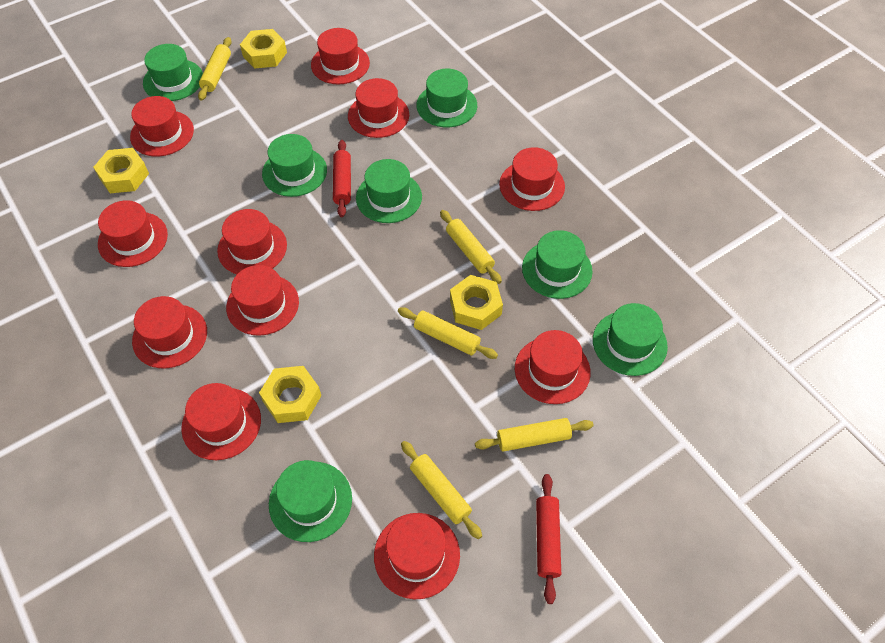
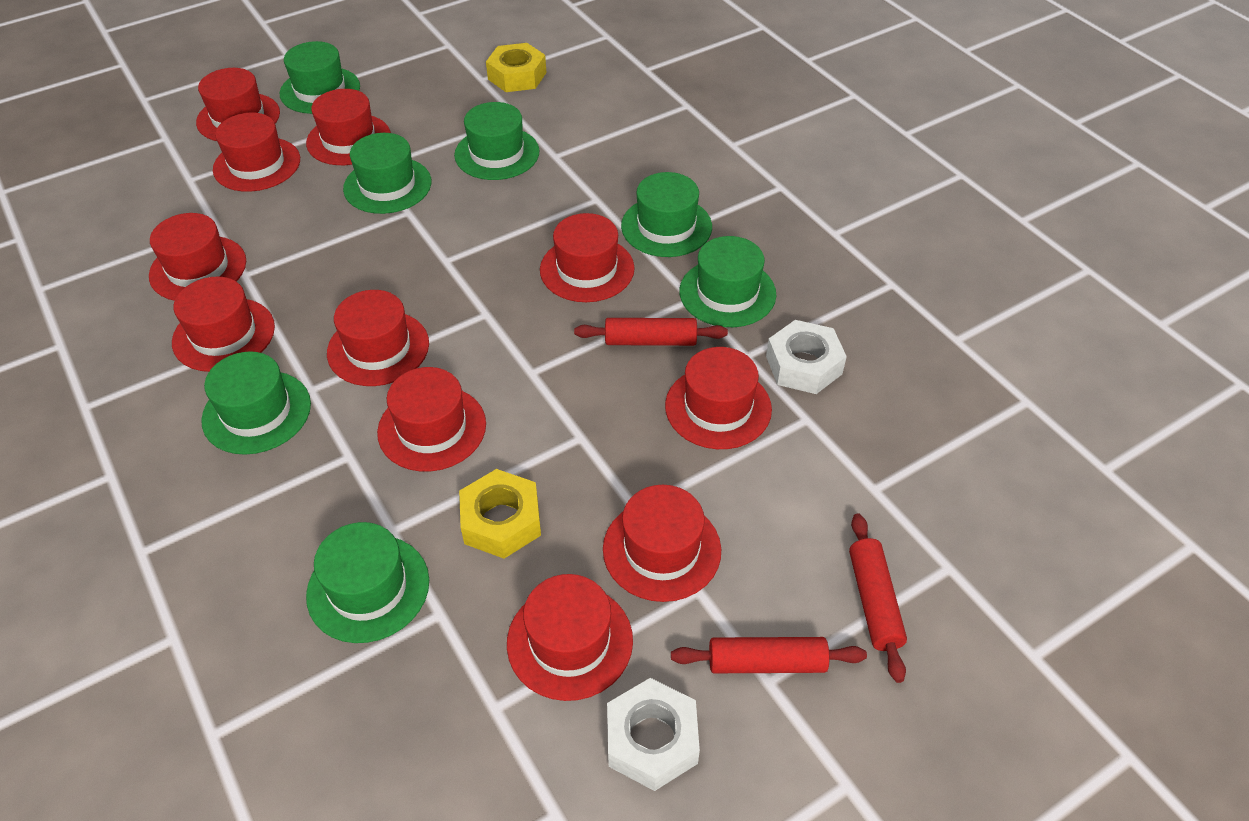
red rolling pin: [333,140,351,217] [536,474,561,604] = 2 -> [574,318,728,346] [671,637,867,673] [849,513,907,683] = 3
white nut: none = 0 -> [607,678,700,791] [766,320,847,394] = 2
yellow nut: [93,148,149,193] [240,29,287,69] [259,366,321,423] [450,275,503,330] = 4 -> [459,469,541,559] [486,43,546,92] = 2
yellow rolling pin: [198,37,231,101] [398,307,498,359] [401,441,482,539] [440,210,502,284] [475,418,594,452] = 5 -> none = 0

